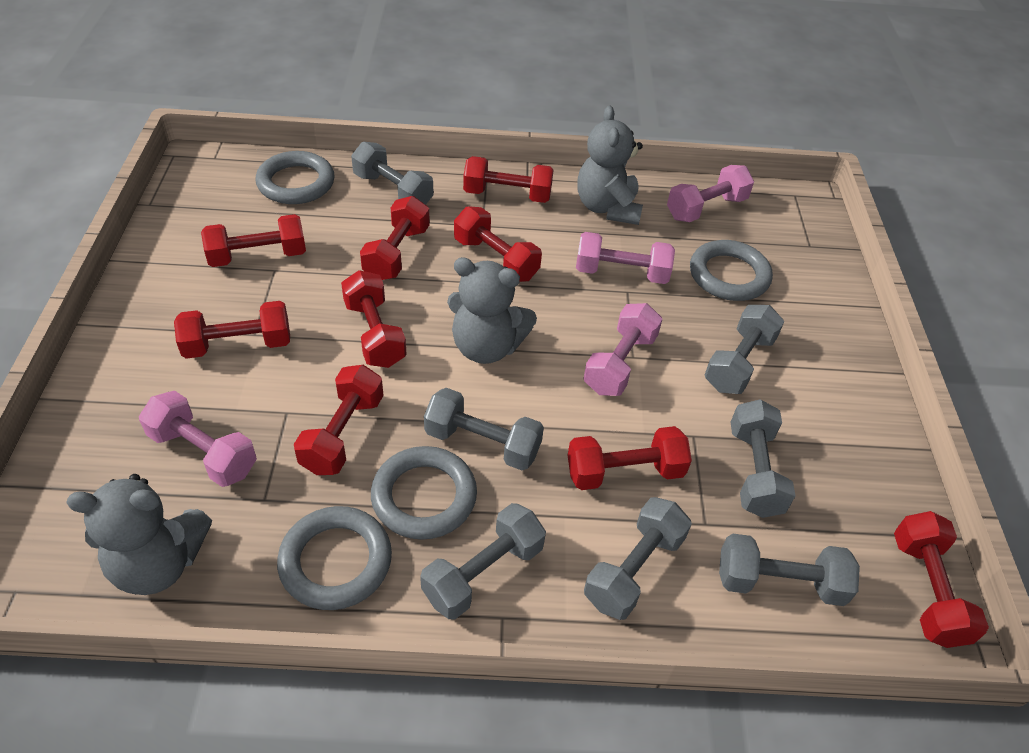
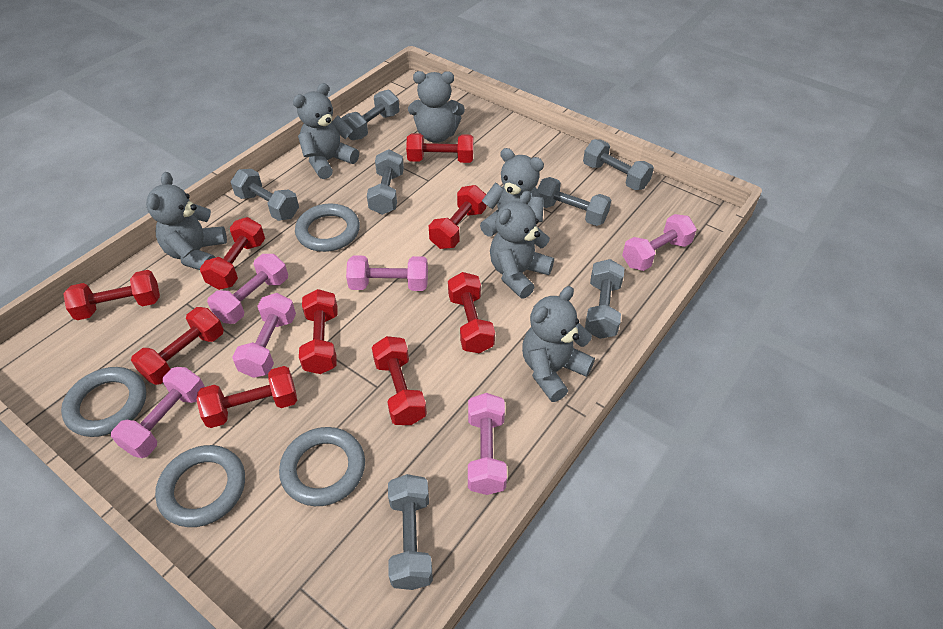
grey teddy bear: [66,474,212,595] [447,257,537,364] [577,106,643,225] = 3 -> [146,172,227,270] [293,83,359,179] [408,71,465,143] [480,148,544,237] [490,191,554,299] [522,286,595,402] = 6
pink dumbbell: [139,391,257,487] [576,232,675,284] [584,303,662,396] [667,165,754,222] = 4 -> [111,367,205,458] [207,254,288,324] [232,293,296,378] [346,256,428,291] [468,393,507,495] [622,214,697,271] = 6

